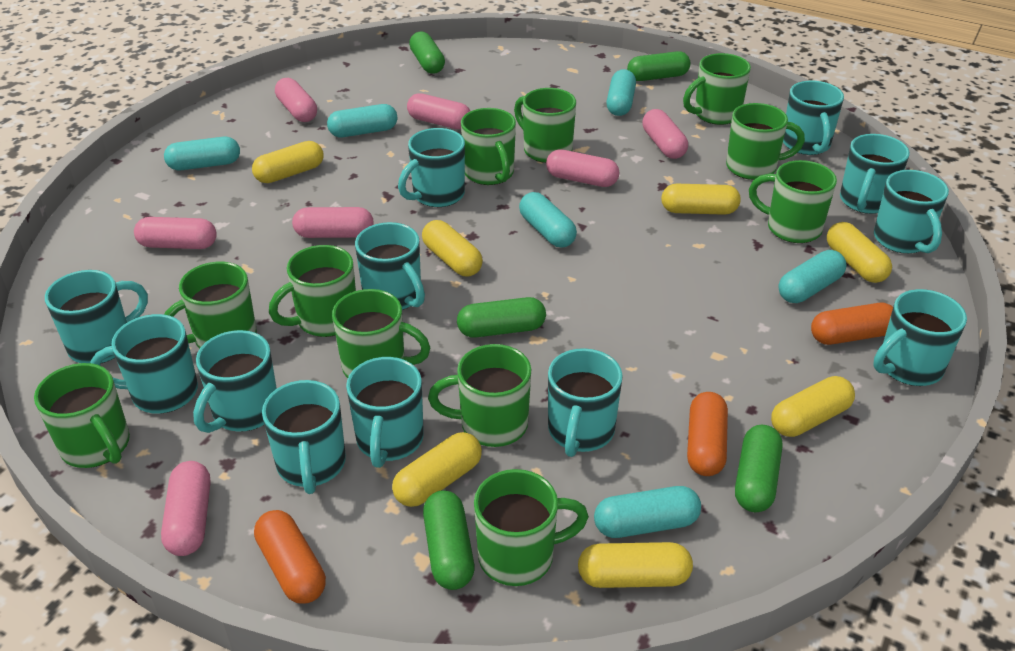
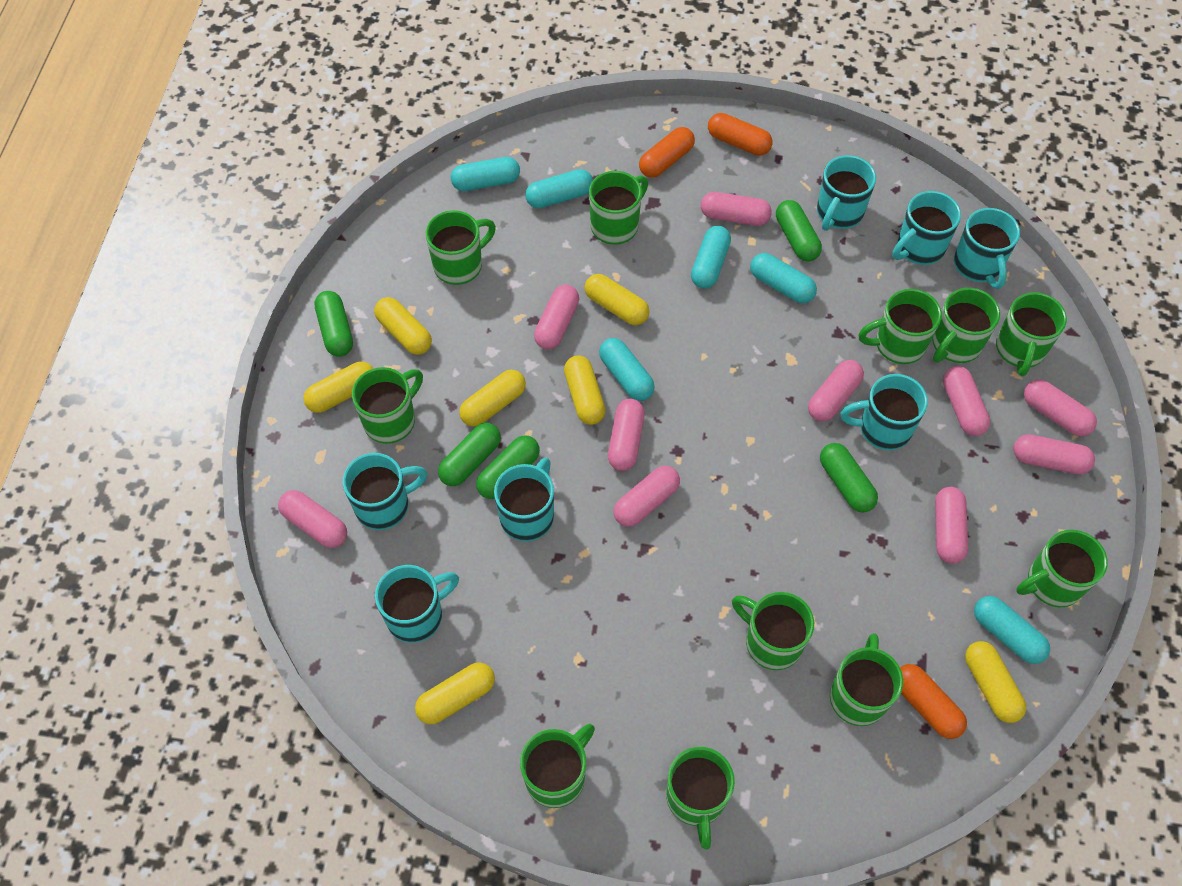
pink capsule: [134,217,217,249] [161,461,210,556] [275,78,317,122] [292,207,374,238] [407,93,470,129] [546,149,620,187] [642,109,688,159] = 7 -> [278,490,347,548] [534,285,579,350] [608,399,645,471] [614,466,680,527] [701,192,772,226] [808,360,864,421] [935,487,968,564] [943,366,991,436] [1013,434,1095,474] [1024,380,1097,437] = 10
turquoise mug: [45,270,148,363] [91,314,198,414] [193,330,277,433] [262,380,346,494] [346,357,424,468] [355,222,425,310] [398,128,465,207] [548,348,623,457] [783,81,844,155] [840,134,910,214] [873,289,967,386] [874,170,949,254] = 12 -> [343,453,427,530] [375,565,459,643] [494,458,554,542] [817,155,876,231] [841,374,928,450] [892,191,961,265] [954,208,1020,289] = 7

